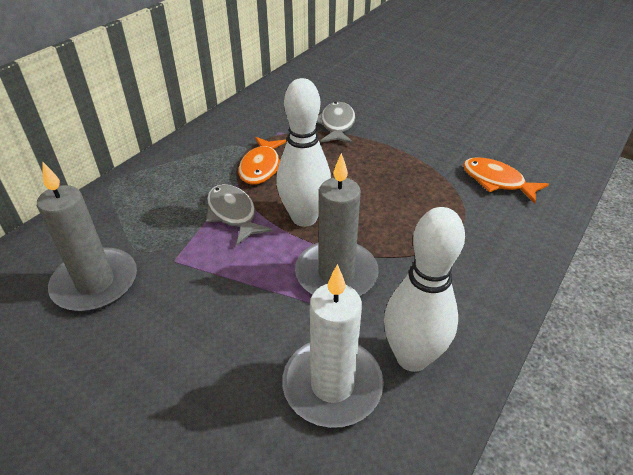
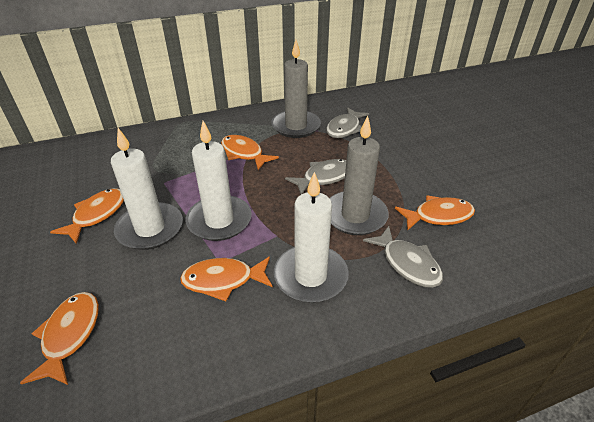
grey fish: [206,184,273,245] [316,102,356,144] = 2 -> [285,159,346,194] [326,107,369,138] [363,226,443,288] = 3
orange fish: [238,137,286,185] [463,157,549,203] = 2 -> [20,292,99,385] [50,188,124,244] [180,257,273,301] [221,135,279,170] [395,195,475,231] = 5
white bowling pin: [276,78,331,227] [384,207,465,372] = 2 -> none = 0
white candle: [282,264,384,428] = 1 -> [111,128,183,250] [186,121,252,241] [274,172,349,303] = 3

